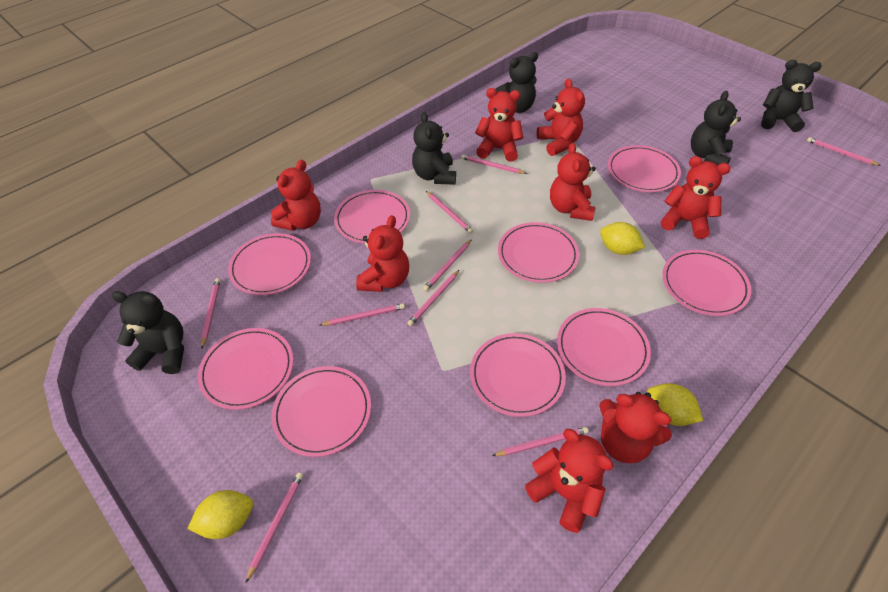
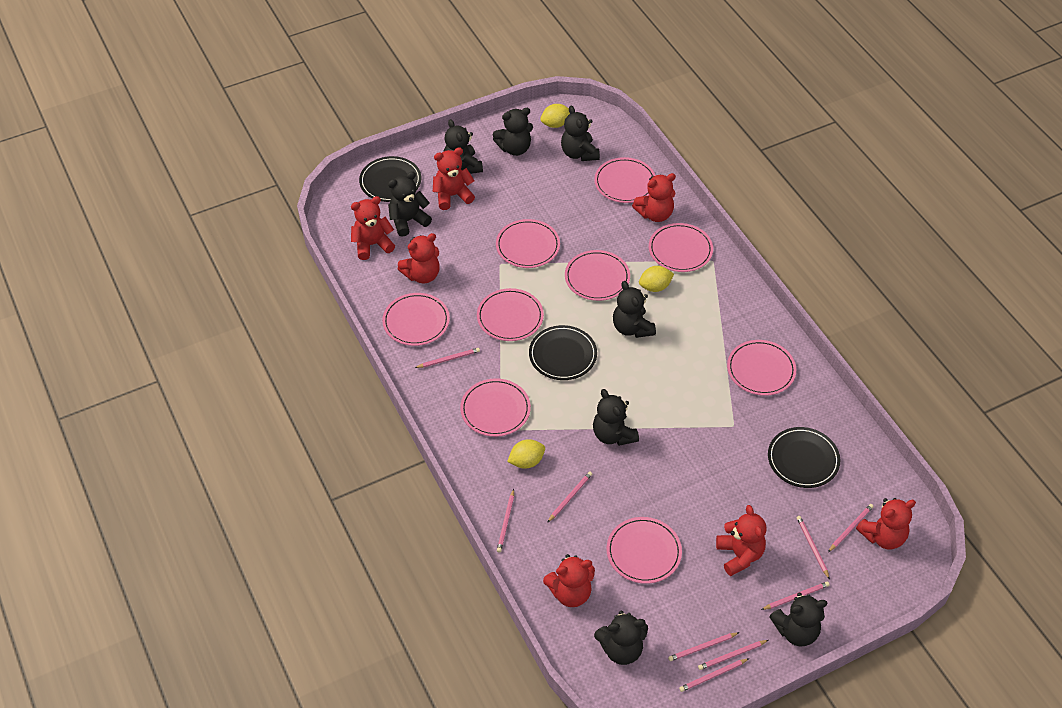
black plate: none = 0 -> [359,156,421,202] [529,325,597,380] [768,427,840,488] = 3
black teddy bear: [112,291,184,374] [412,112,456,185] [496,52,538,113] [691,91,741,165] [761,60,822,132] = 5 -> [388,171,432,237] [444,119,483,174] [493,108,533,156] [561,106,600,161] [593,389,639,446] [594,611,648,665] [613,281,656,338] [769,593,827,646] = 8
red teddy bear: [271,160,321,231] [356,215,409,292] [475,88,523,162] [525,429,614,533] [537,78,585,156] [550,143,596,221] [599,392,672,463] [661,156,731,239] = 8 -> [351,196,395,260] [398,233,440,284] [433,147,475,210] [543,554,595,607] [632,173,676,222] [716,505,767,576] [856,498,916,549] = 7

